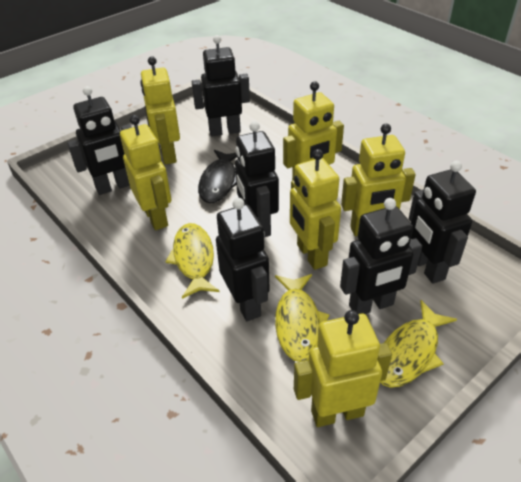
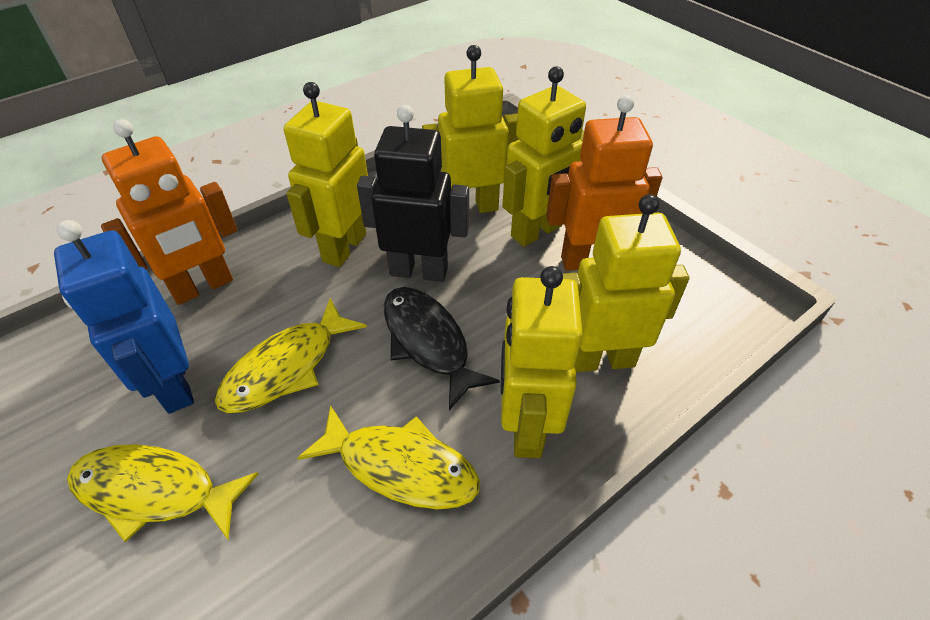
black robot: [67,86,132,195] [192,35,250,136] [216,198,270,321] [235,121,279,237] [340,198,422,314] [409,161,476,284] = 6 -> [357,105,469,282] = 1
blue robot: none = 0 -> [54,220,194,414] = 1
orange robot: none = 0 -> [101,119,237,305] [546,95,662,271] = 2
yellow robot: [120,115,171,230] [140,56,180,165] [283,81,344,181] [290,149,341,270] [294,310,392,427] [341,124,416,236] = 6 -> [284,82,368,267] [422,45,519,213] [501,266,583,458] [502,66,586,247] [563,194,689,372] = 5

